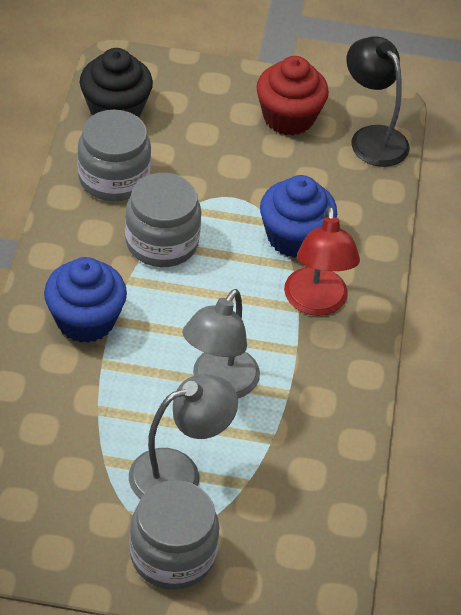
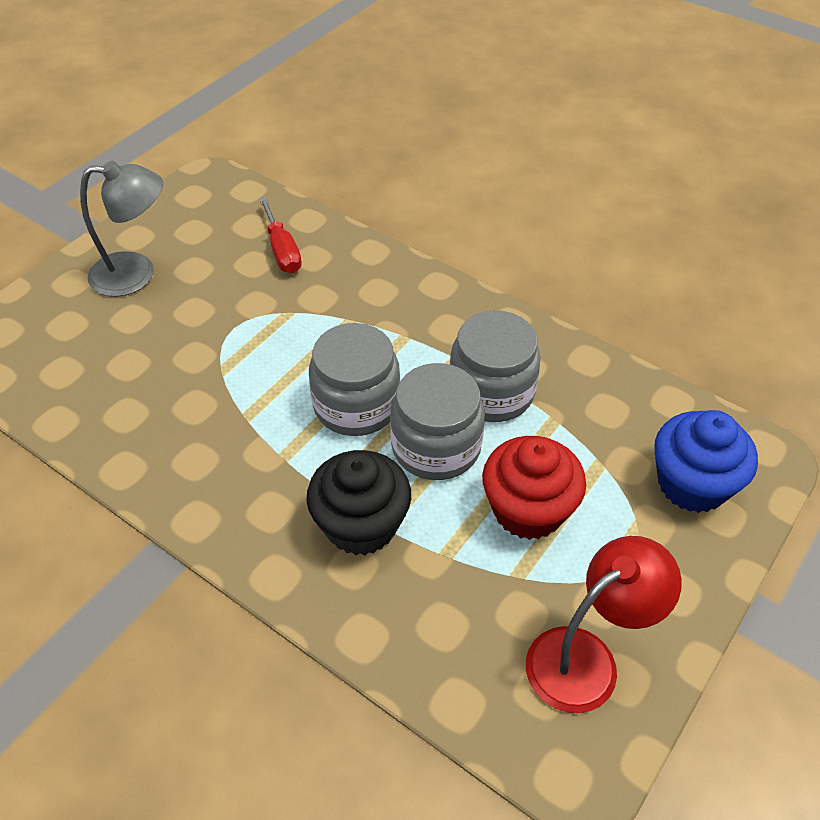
black lamp: [346,36,409,167] = 1 -> none = 0
blue cupcake: [44,257,127,343] [260,175,337,258] = 2 -> [654,410,758,513] = 1
grey lamp: [129,374,238,499] [183,289,260,398] = 2 -> [80,161,163,297] = 1
red screwdriver: none = 0 -> [259,197,302,273] = 1

